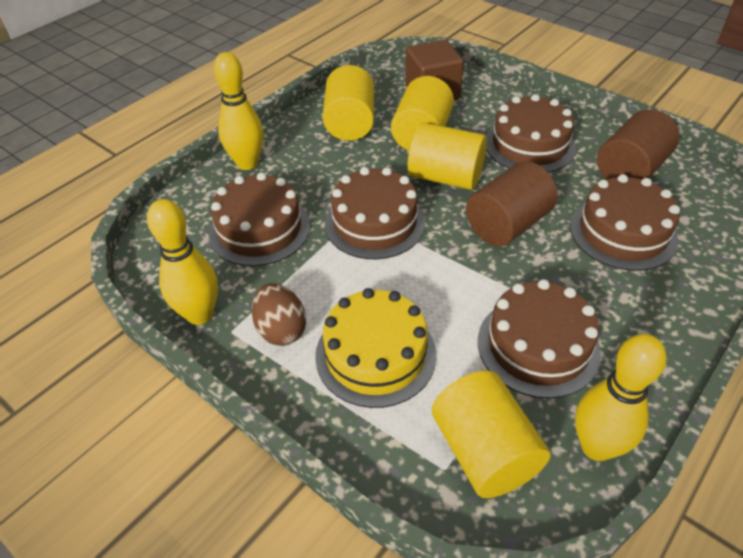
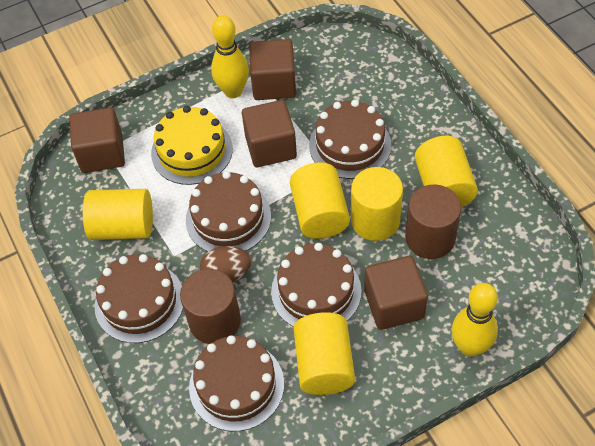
brown cube: [405,40,464,100] = 1 -> [69,107,125,173] [242,100,297,167] [249,39,296,100] [364,256,428,330] = 4
yellow bowling pin: [147,199,218,325] [213,52,264,170] [575,334,667,461] = 3 -> [211,15,249,98] [452,283,498,357] = 2
yellow cylinder: [323,65,374,140] [391,76,454,151] [408,122,487,190] [432,370,550,498] = 4 -> [83,189,153,240] [290,162,350,239] [293,312,355,395] [351,167,403,241] [415,136,478,207] = 5

